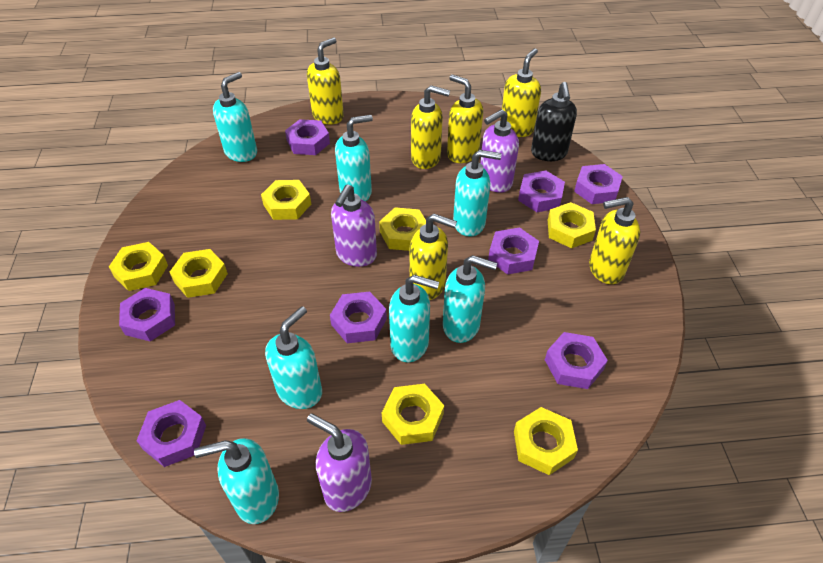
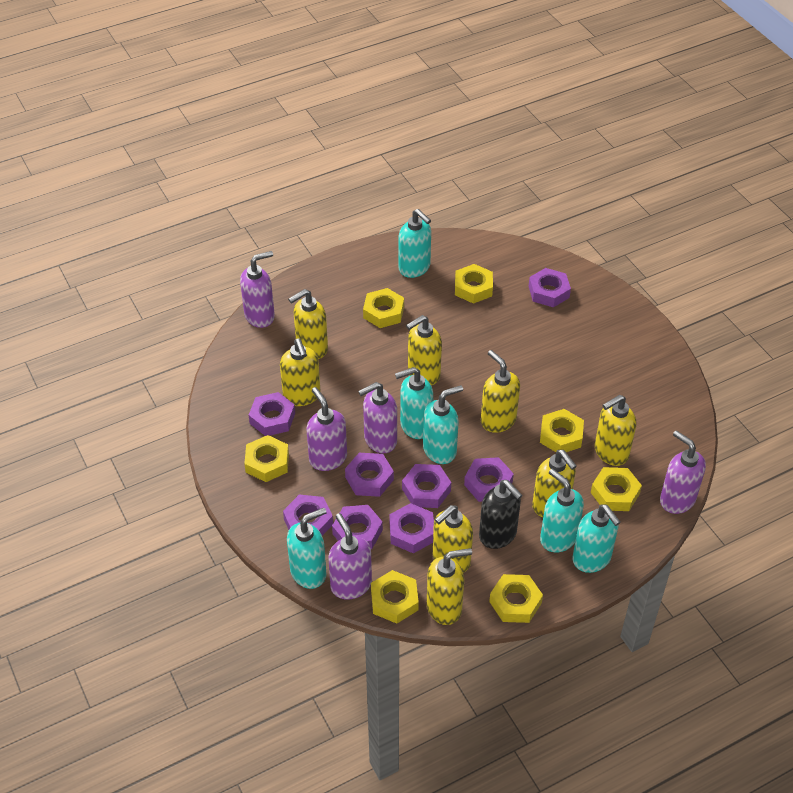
purple soap dispenser: [307,414,372,512] [331,185,377,267] [480,109,519,193] = 3 -> [240,251,275,328] [306,387,347,471] [328,513,372,599] [358,382,397,453] [660,430,706,514] = 5
turquoise soap dispenser: [194,438,279,524] [213,72,257,162] [265,306,322,409] [335,115,373,202] [389,275,439,362] [443,255,497,343] [453,150,502,237] = 7 -> [287,508,326,589] [395,367,433,439] [399,209,431,278] [423,385,463,464] [540,469,584,552] [572,504,621,573] = 6
yellow soap dispenser: [307,38,344,124] [410,214,457,300] [411,85,450,169] [447,74,483,163] [500,48,541,137] [589,197,640,284] = 6 -> [280,338,321,406] [288,289,328,359] [406,315,442,385] [427,548,472,625] [433,505,473,573] [481,350,520,433] [532,450,577,517] [595,395,636,466] = 8

